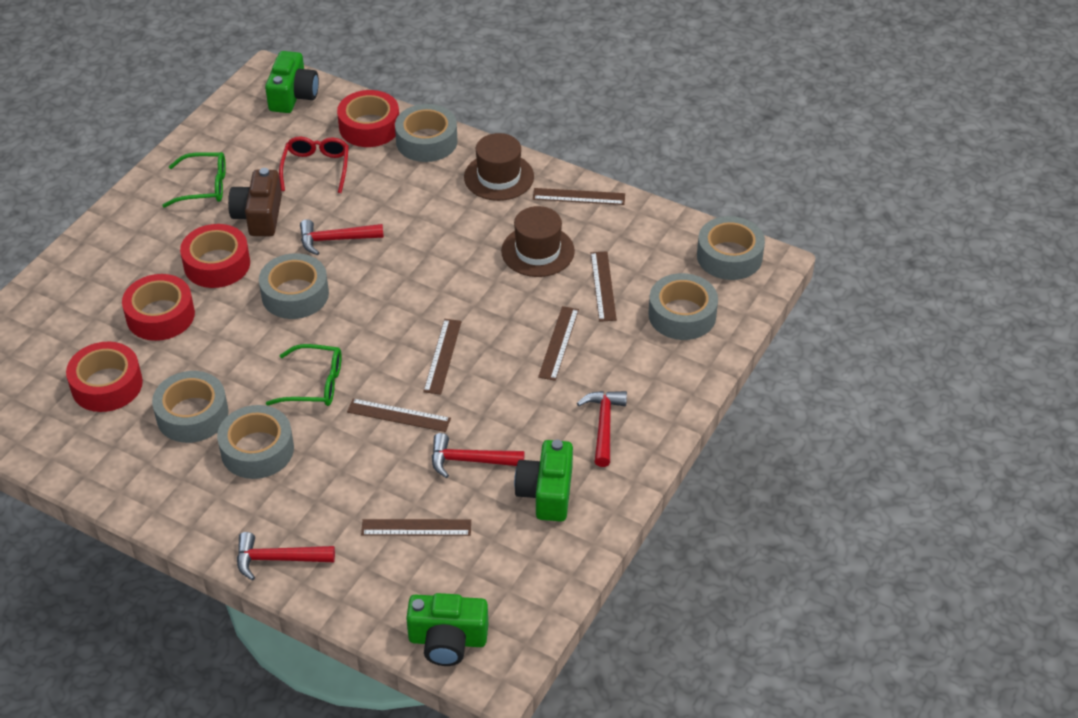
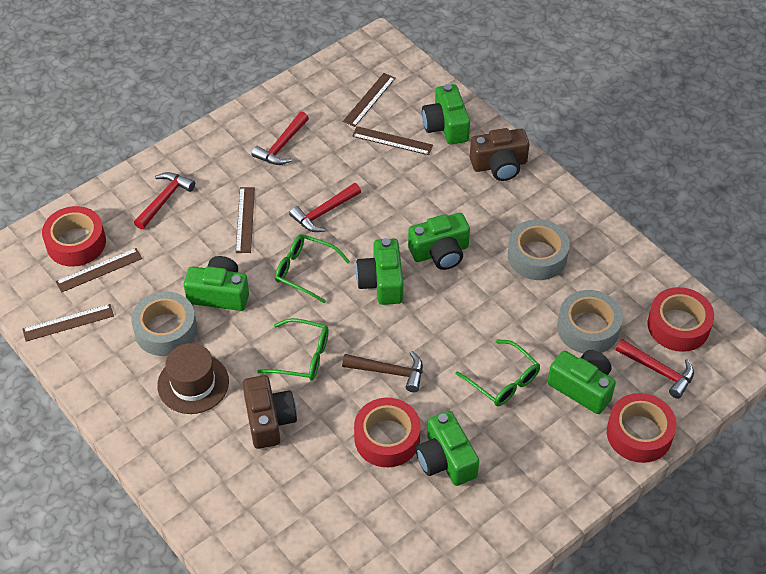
brown camera: [228,168,282,236] = 1 -> [243,375,297,449] [470,128,529,181] = 2
brown hammer: none = 0 -> [342,351,423,393] = 1
brown hat: [464,133,534,201] [501,206,575,277] = 2 -> [157,343,229,414] = 1
brown ruler: [347,399,451,432] [361,519,471,536] [423,319,462,395] [533,188,625,205] [538,306,579,381] [591,251,617,322] = 6 -> [23,304,114,341] [56,248,142,293] [236,187,255,253] [343,73,395,127] [352,126,433,155] = 5
green camera: [265,51,319,113] [406,593,488,666] [514,440,573,522] = 3 -> [184,256,249,311] [356,238,403,305] [408,213,470,270] [416,411,479,486] [422,84,470,145] [548,350,616,414] = 6
green glasses: [162,152,226,208] [266,344,342,406] = 2 -> [257,318,329,381] [275,234,350,304] [456,339,540,406] = 3
grey tape: [152,371,229,443] [217,405,294,479] [259,253,329,319] [395,104,458,162] [648,273,718,340] [697,216,765,280] = 6 -> [131,292,197,356] [508,219,570,280] [557,290,623,353] = 3
red glasses: [279,136,349,193] = 1 -> none = 0

